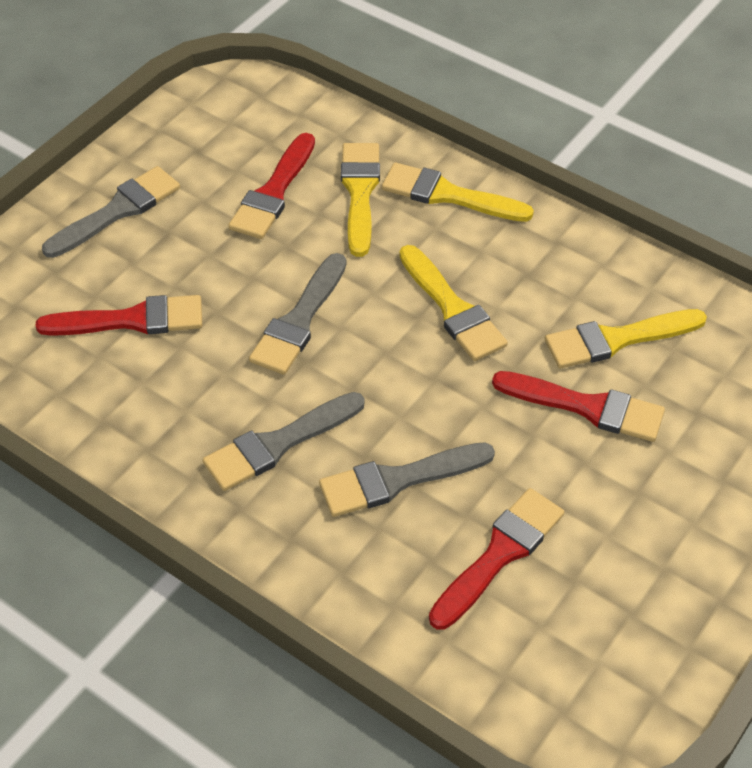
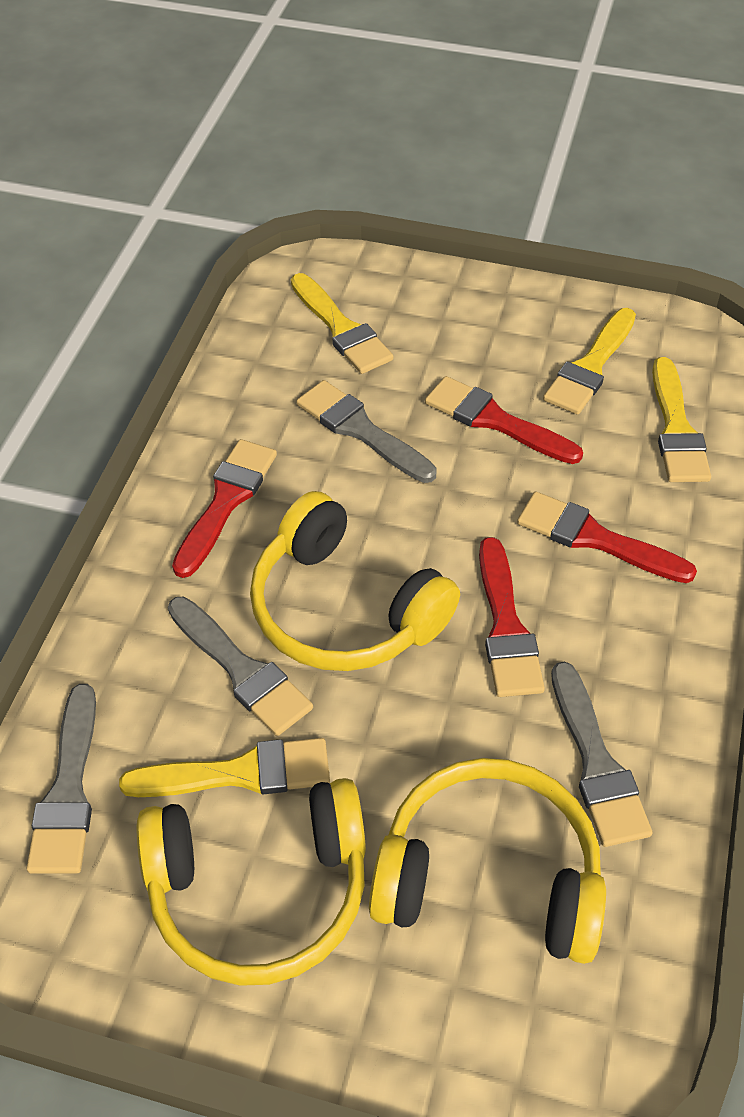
yellow headphones: none = 0 -> [137,778,366,986] [250,491,460,671] [369,758,606,964] = 3

